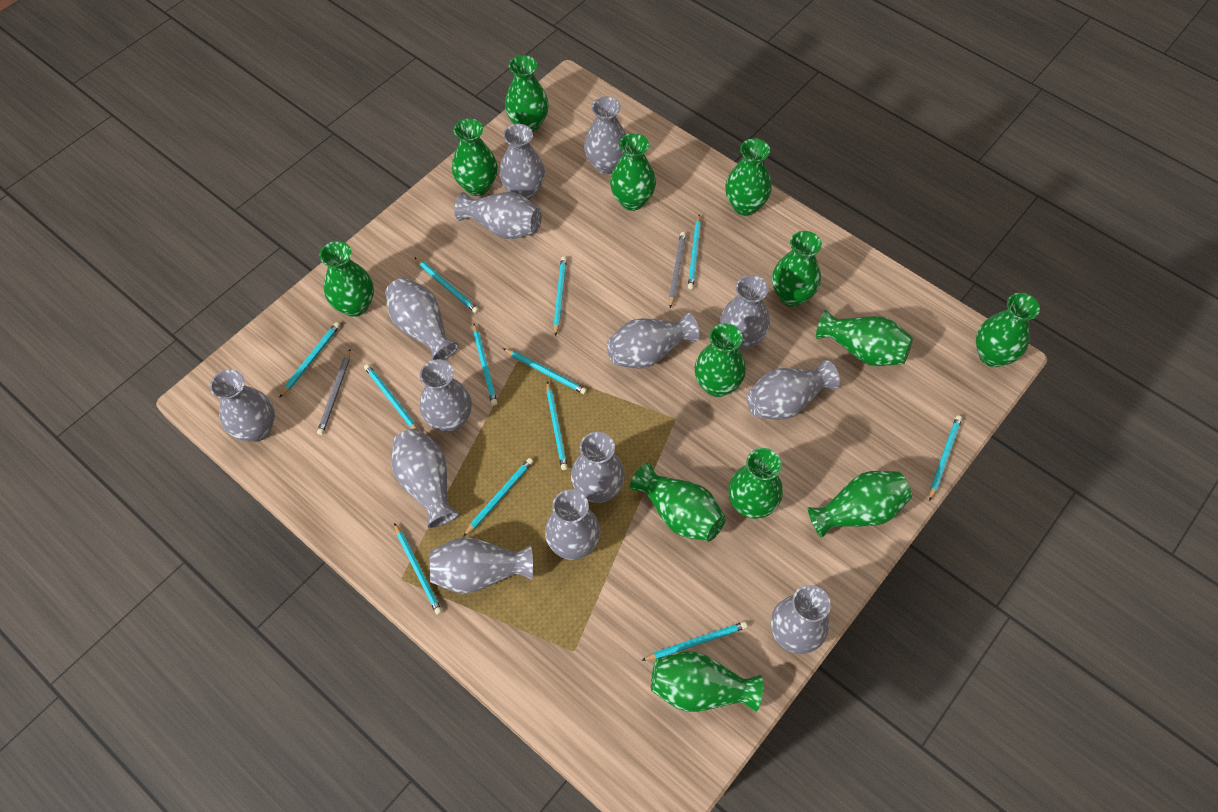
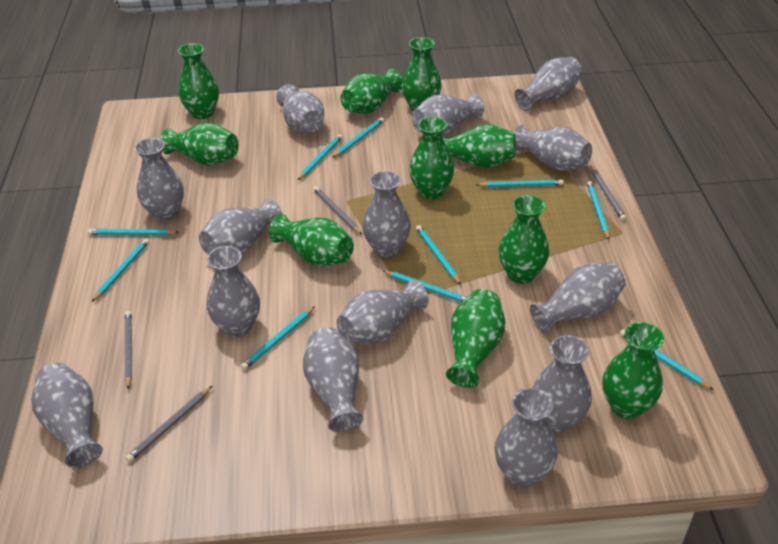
green vase: [320,241,374,317] [452,118,498,196] [505,55,549,132] [610,133,656,211] [630,462,726,541] [651,651,763,712] [695,323,746,397] [725,138,772,216] [728,448,783,519] [772,231,822,307] [808,471,912,538] [816,310,913,366] [976,293,1040,367] = 13 -> [160,122,239,166] [178,43,219,119] [269,214,354,267] [340,69,403,114] [402,37,441,111] [409,116,454,199] [443,124,516,168] [446,289,505,388] [499,195,549,284] [603,322,664,419] = 10
grey pencil: [317,349,350,435] [669,232,686,308] = 2 -> [125,311,132,389] [126,386,212,462] [313,186,362,235] [590,166,626,221] = 4
turquoise pencil: [279,322,340,398] [364,364,417,429] [394,523,442,615] [414,257,479,313] [463,458,533,537] [473,324,498,406] [503,348,587,394] [546,381,568,470] [554,257,567,336] [641,622,747,661] [688,215,701,289] [929,415,962,501] = 12 -> [88,229,179,235] [92,239,149,302] [241,306,315,370] [298,134,342,180] [332,117,384,158] [383,271,467,302] [416,225,461,285] [477,179,563,187] [587,181,610,240] [620,329,714,390] = 10

